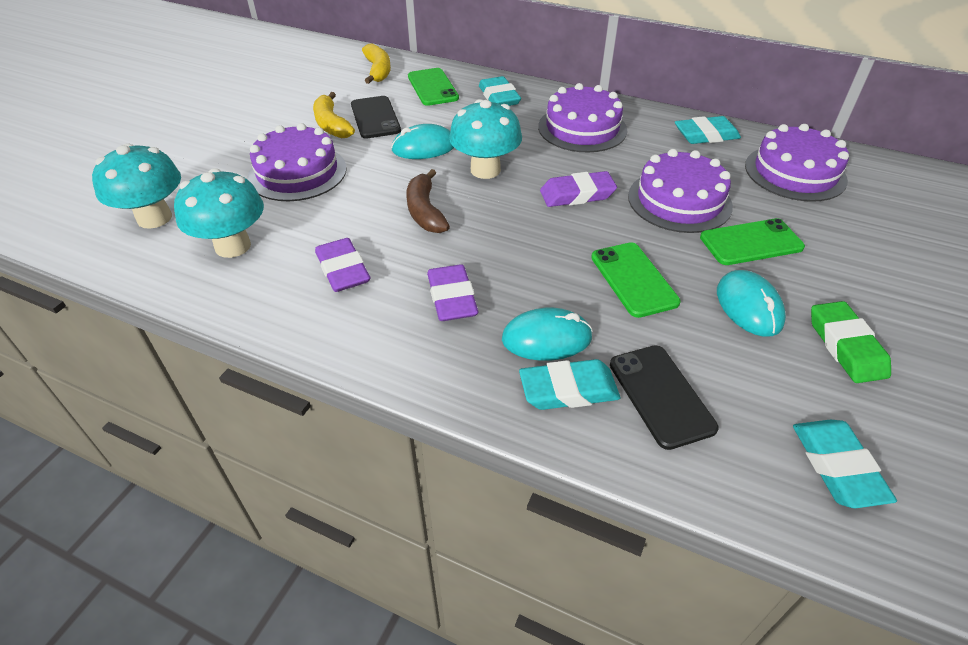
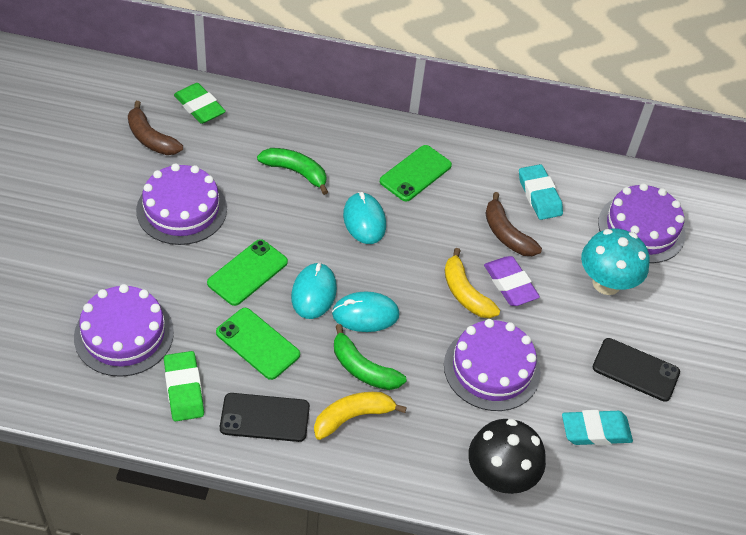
black mushroom: none = 0 -> [468,419,546,494] = 1
brown banana: [406,169,450,233] = 1 -> [128,101,183,155] [485,192,542,256] = 2
green banana: none = 0 -> [257,148,328,195] [334,324,406,390] = 2
green eraser: [811,301,891,383] = 1 -> [164,351,204,421] [174,83,226,124] = 2
purple eraser: [315,238,370,292] [427,264,479,321] [540,171,617,207] = 3 -> [484,256,540,306] = 1
turquoise eraser: [479,76,521,106] [519,359,620,410] [675,116,741,144] [793,419,897,508] = 4 -> [519,164,563,220] [562,410,633,445] = 2
turquoise mushroom: [92,143,181,229] [174,168,264,258] [449,99,522,179] = 3 -> [581,229,650,295] = 1

